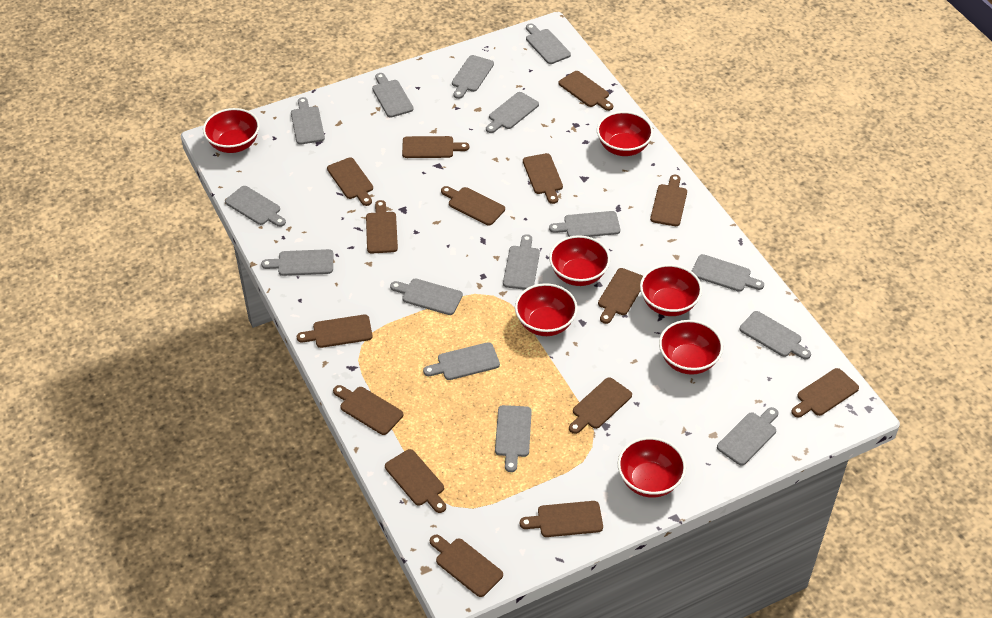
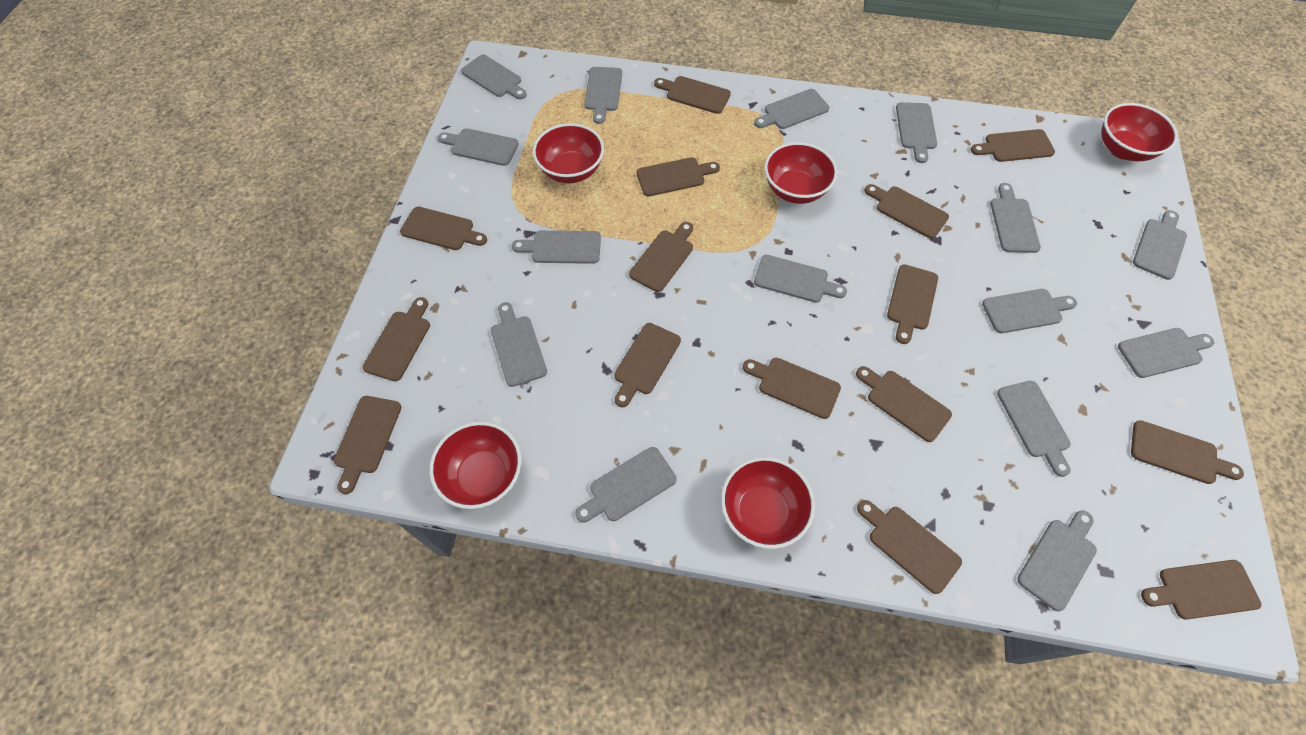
red bowl: [203,108,260,153] [515,283,578,336] [549,235,610,286] [597,111,653,156] [618,437,686,498] [640,264,702,316] [659,320,723,375] = 7 -> [429,422,521,509] [533,123,604,183] [721,457,815,549] [764,142,838,204] [1101,103,1178,161] = 5

